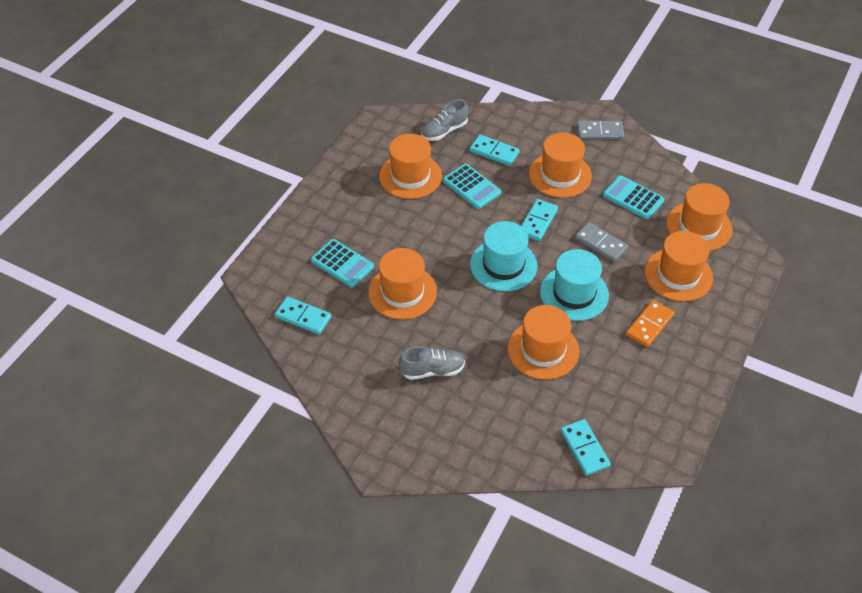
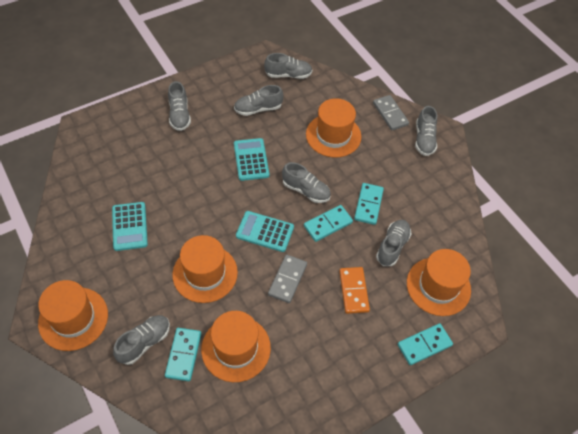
grey shoe: [399,346,465,380] [421,99,468,141] = 2 -> [113,315,170,365] [168,81,191,131] [234,85,283,116] [264,53,312,79] [282,162,331,203] [376,220,411,266] [415,106,437,156] = 7
orange hat: [368,248,437,320] [379,134,442,199] [508,305,579,380] [529,133,592,198] [645,231,713,302] [666,183,732,251] = 6 -> [38,280,108,351] [172,235,238,303] [201,311,271,382] [306,98,361,158] [407,249,471,316] = 5
turquoise hat: [470,221,537,291] [540,249,609,321] = 2 -> none = 0

